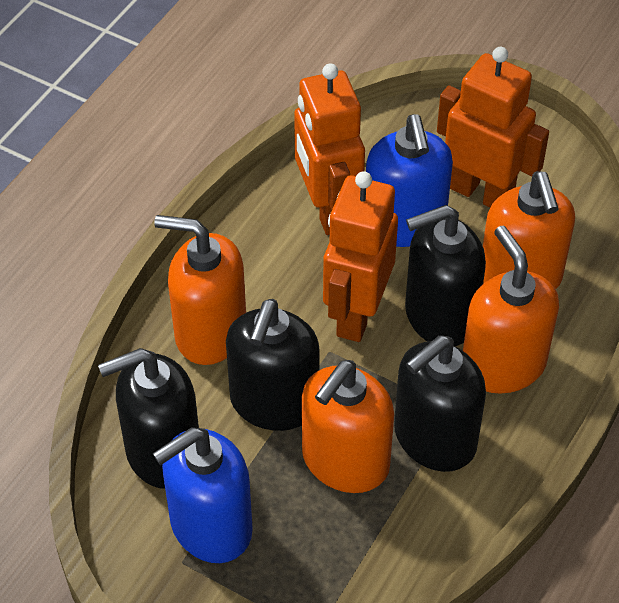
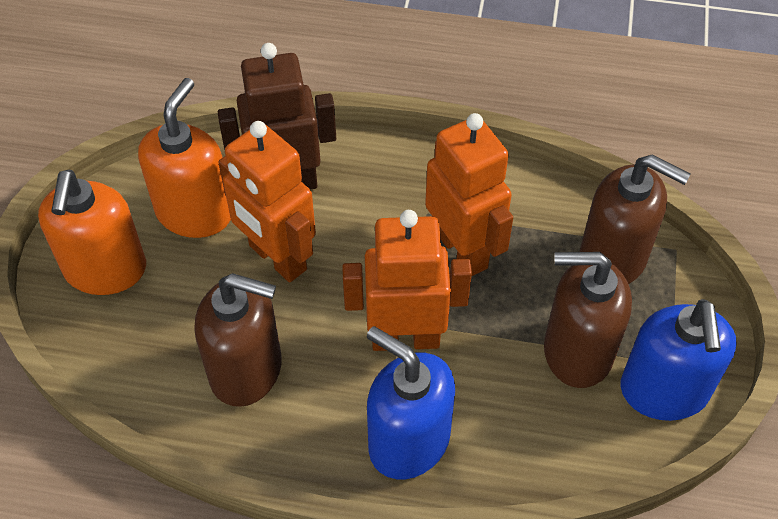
black soap dispenser: [98,348,199,489] [226,299,320,431] [394,335,486,472] [405,205,486,346] = 4 -> none = 0
brown robot: none = 0 -> [218,43,336,190] = 1
brown soap dispenser: none = 0 -> [195,273,282,407] [544,252,632,388] [580,154,690,284] = 3
orange soap dispenser: [154,215,246,365] [302,360,394,493] [463,226,559,394] [483,171,575,289] = 4 -> [38,169,146,295] [138,78,231,238] = 2

